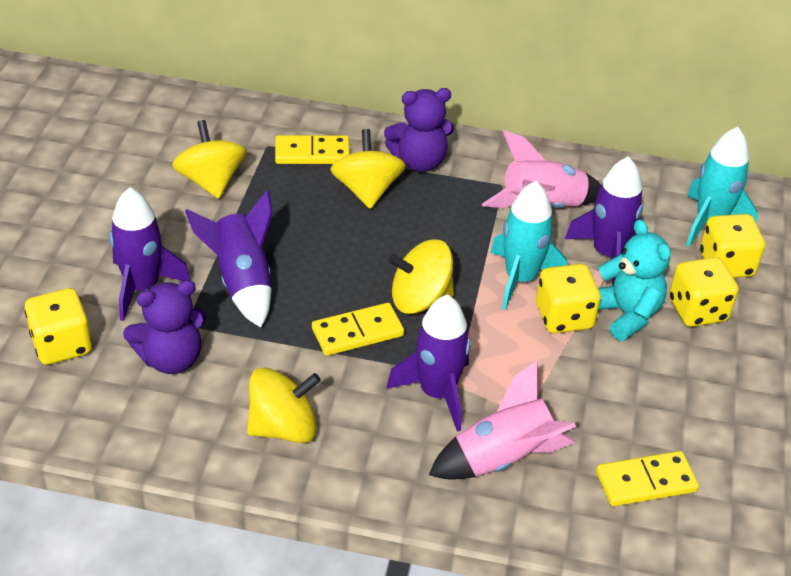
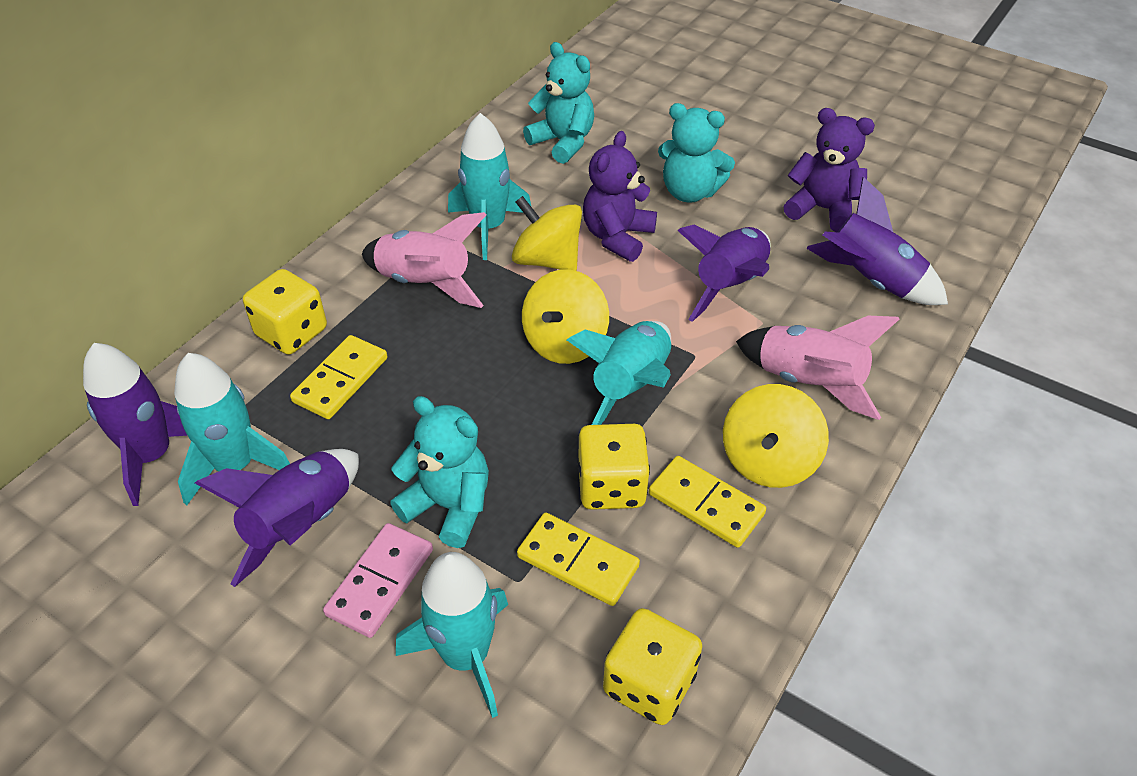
pink domino: none = 0 -> [323,523,433,638] = 1
turquoise rocket: [490,181,568,310] [686,127,758,246] = 2 -> [174,353,290,505] [396,552,508,718] [448,113,531,260] [567,321,671,425] = 4
turquoise teddy bear: [598,219,671,341] = 1 -> [390,396,489,548] [523,42,594,164] [658,103,735,203] = 3
yellow dice: [25,288,92,365] [536,264,601,333] [669,257,739,327] [700,214,765,278] = 4 -> [243,269,327,355] [577,424,650,510] [603,608,702,725] = 3
yellow spinning top: [172,120,247,199] [247,367,321,443] [330,129,406,209] [388,239,454,314] = 4 -> [512,196,582,271] [522,270,609,364] [723,384,829,488] = 3

